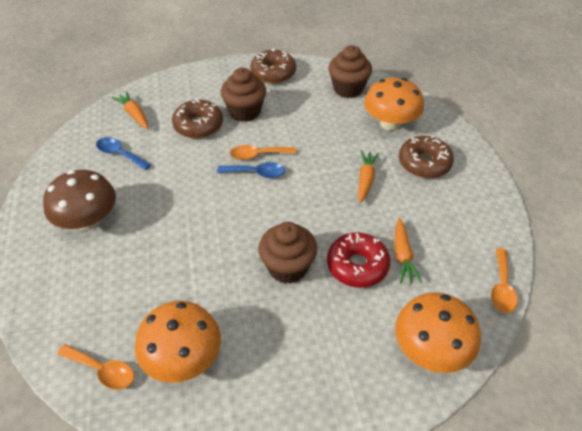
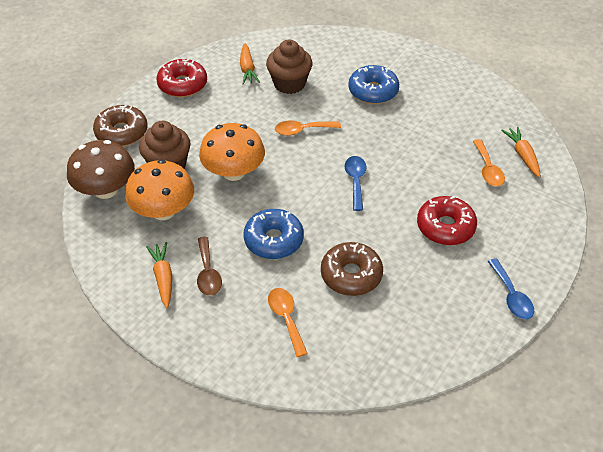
blue donut: none = 0 -> [243,209,304,259] [348,65,399,104] = 2
brown cupcake: [221,68,266,122] [258,222,317,284] [328,45,372,98] = 3 -> [139,121,191,169] [266,39,312,94] = 2
brown donut: [172,98,223,139] [250,48,296,84] [399,136,454,178] = 3 -> [93,105,148,146] [321,242,383,296] = 2
brown spoon: none = 0 -> [197,237,222,296] = 1
orange mushroom: [135,301,221,383] [364,78,424,131] [395,292,481,373] = 3 -> [125,160,194,220] [199,123,265,181] = 2
red donut: [327,232,390,288] = 1 -> [156,59,207,97] [417,196,477,245] = 2

